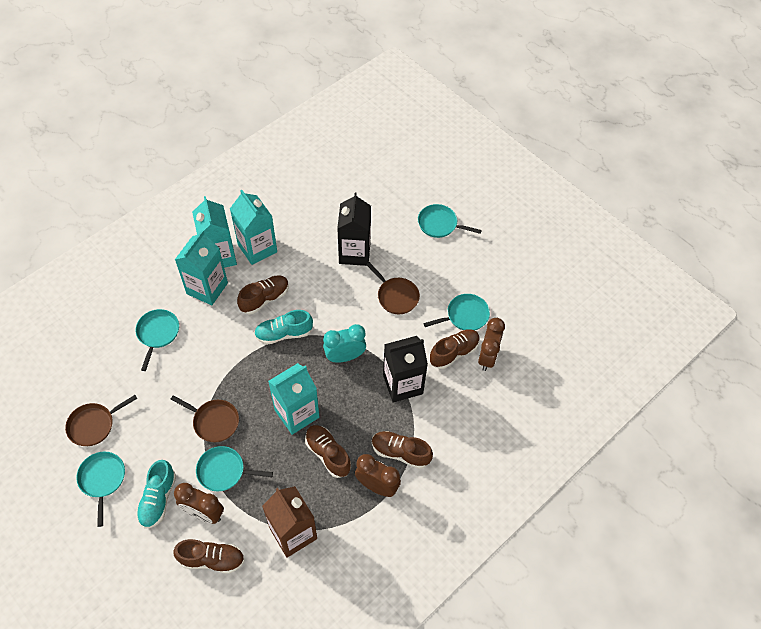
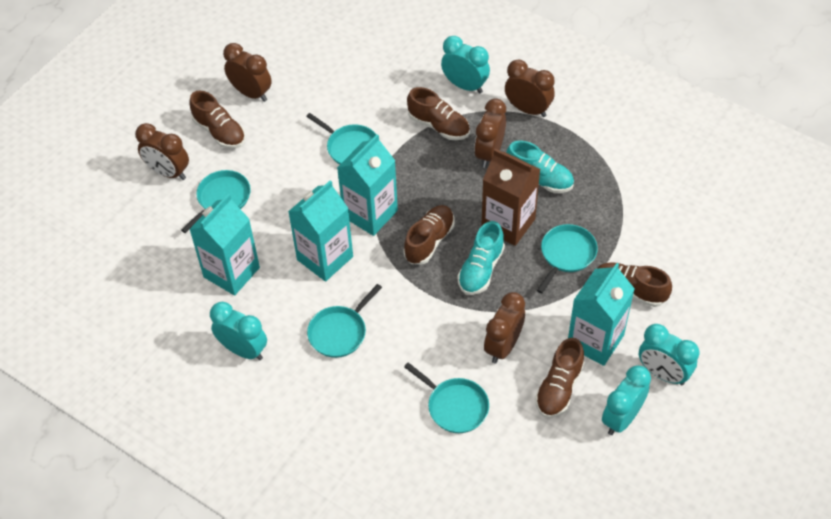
black carton: [337,193,371,266] [383,336,428,403] = 2 -> none = 0
brown clock: [174,483,224,524] [355,454,401,497] [478,318,505,371] = 3 -> [135,123,189,180] [223,43,272,102] [474,98,506,168] [484,292,525,364] [505,59,555,117] = 5
brown pan: [65,395,137,446] [170,395,239,442] [366,262,420,314] = 3 -> none = 0
turquoise clock: [323,324,366,363] = 1 -> [210,302,267,360] [441,36,490,94] [602,365,651,435] [639,324,699,385] = 4

